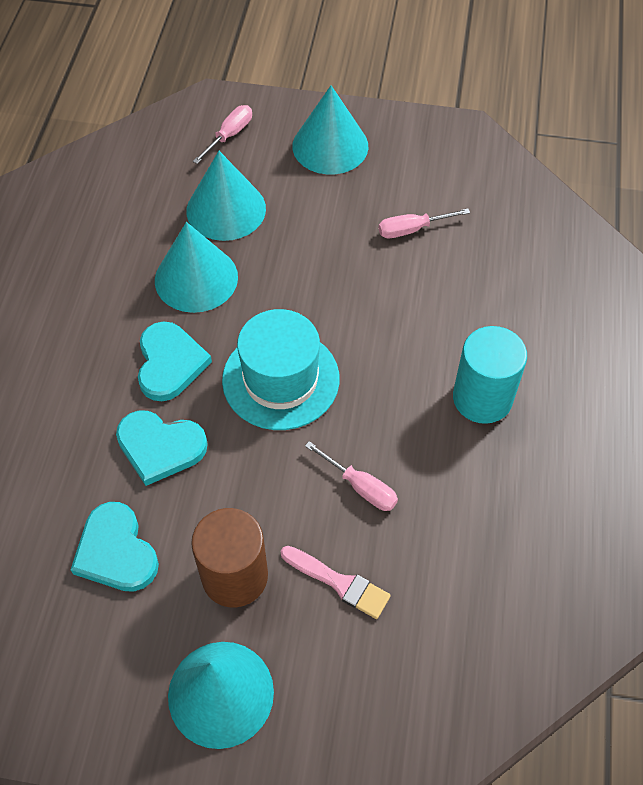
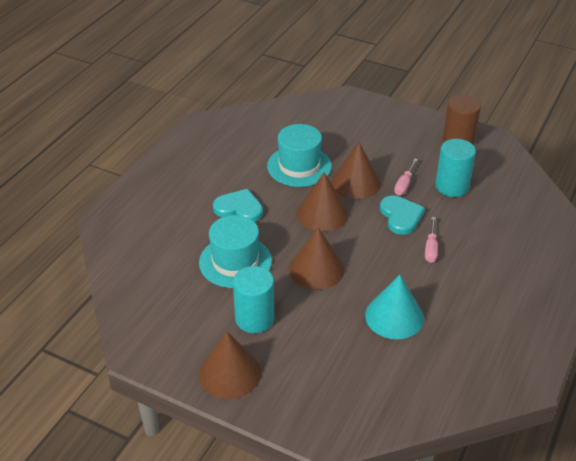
brown cone: none = 0 -> [199,332,261,399] [289,227,345,290] [297,172,349,231] [331,142,381,199] = 4
pink brush: [281,546,391,619] = 1 -> none = 0
pink screwdriver: [193,105,252,164] [305,441,398,511] [379,208,470,238] = 3 -> [394,158,418,195] [425,217,438,263] = 2
turquoise cone: [155,222,238,313] [168,642,274,749] [186,151,266,241] [293,85,368,174] = 4 -> [365,275,424,339] = 1
turquoise cylinder: [453,326,527,424] = 1 -> [233,266,274,333] [435,139,476,197] = 2
turquoise hat: [222,309,339,430] = 1 -> [199,215,272,288] [267,124,332,187] = 2
turquoise heart: [71,502,159,592] [116,410,208,486] [138,321,212,401] = 3 -> [213,189,263,222] [380,195,425,235] = 2

